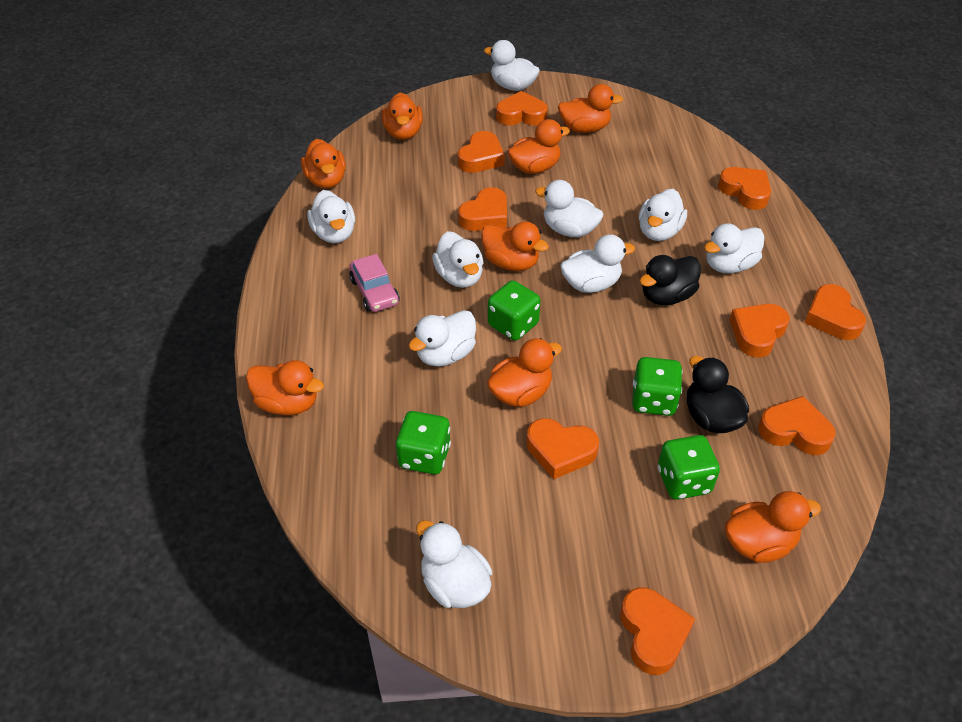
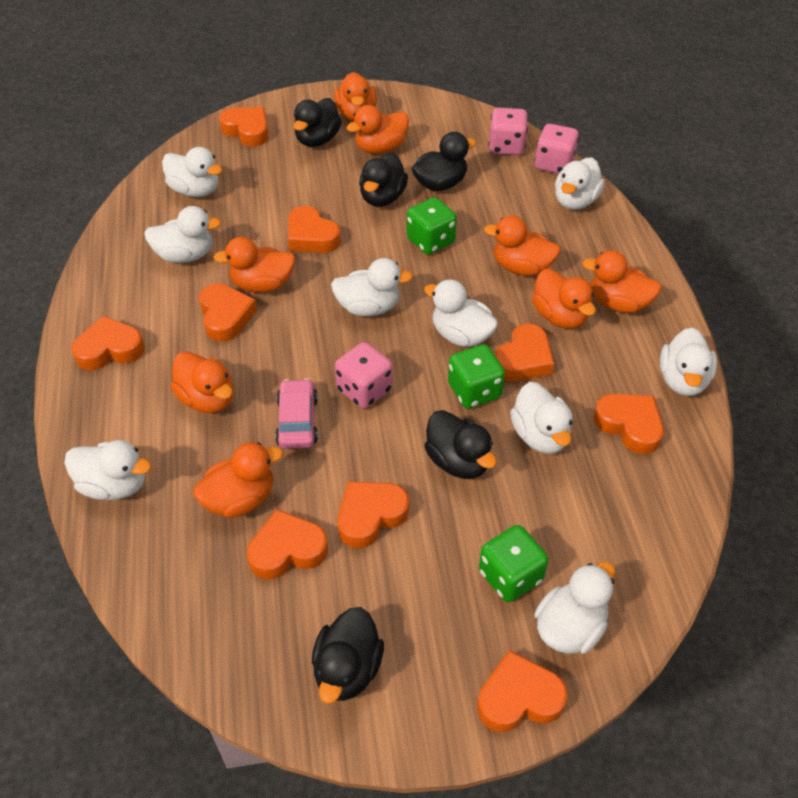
black duck: [640,255,701,305] [687,356,749,433] = 2 -> [293,98,342,147] [312,607,384,703] [359,153,408,207] [412,132,476,191] [424,410,497,479] = 5
green dice: [396,411,451,474] [488,280,541,341] [632,357,682,416] [658,435,720,500] = 4 -> [407,197,457,255] [448,344,505,409] [479,525,548,602] = 3
pink dice: none = 0 -> [335,342,393,409] [488,107,528,155] [534,124,579,174] = 3

